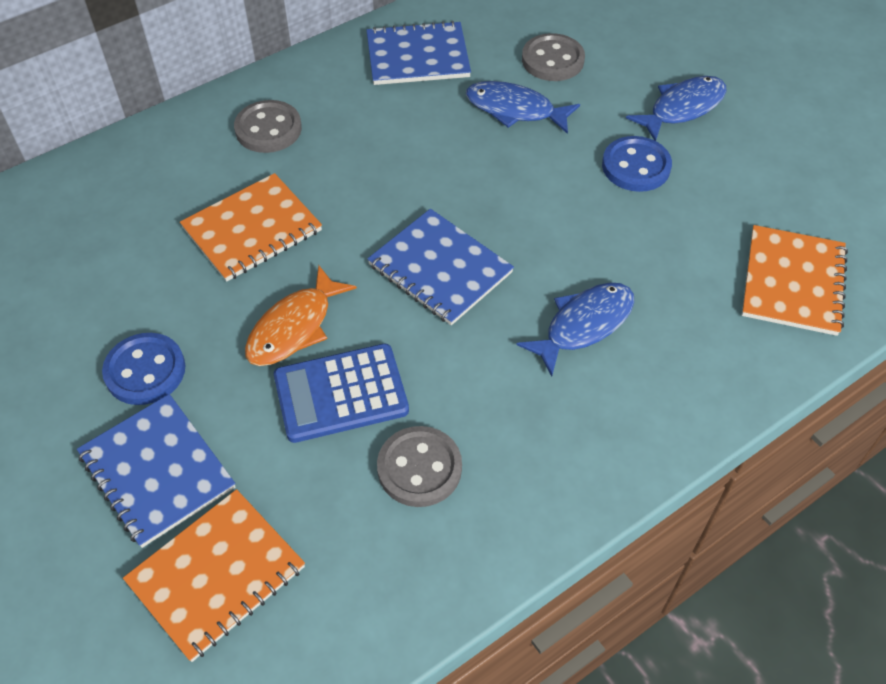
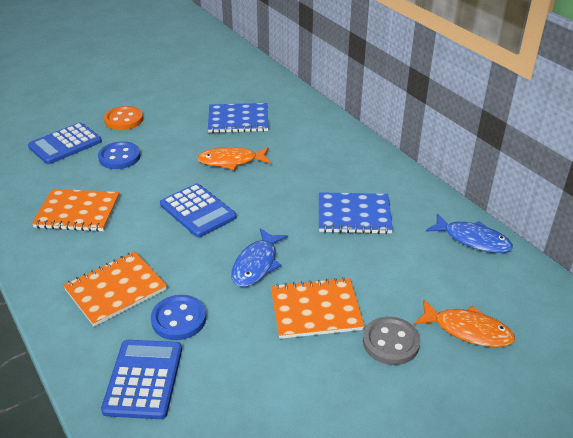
blue calculator: [274,344,409,443] = 1 -> [28,123,102,164] [101,340,182,419] [160,184,236,238] = 3
blue fish: [466,81,580,134] [516,283,634,377] [626,76,727,141] = 3 -> [231,228,288,287] [426,213,513,253] = 2
blue notebook: [77,394,235,548] [366,21,471,85] [367,209,514,325] = 3 -> [208,103,269,133] [319,192,393,234] = 2
grey button: [234,100,302,153] [377,426,462,507] [522,33,585,81] = 3 -> [363,316,420,365] = 1
orange button: none = 0 -> [104,106,143,130] = 1
orange fish: [245,266,357,366] = 1 -> [197,147,271,170] [414,299,515,347] = 2

